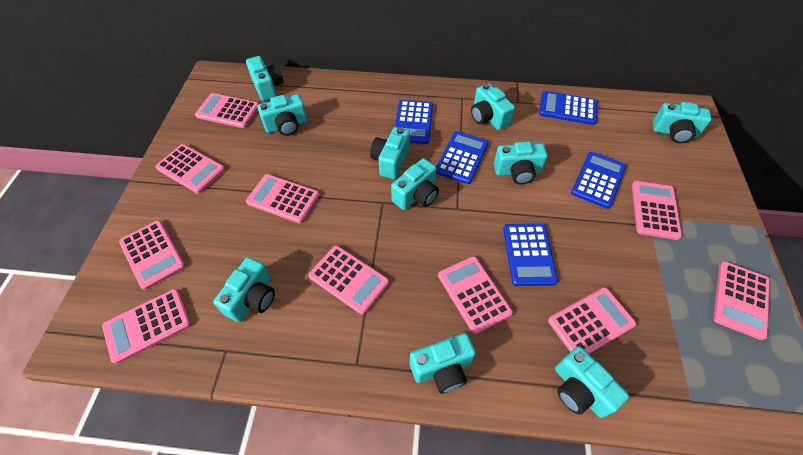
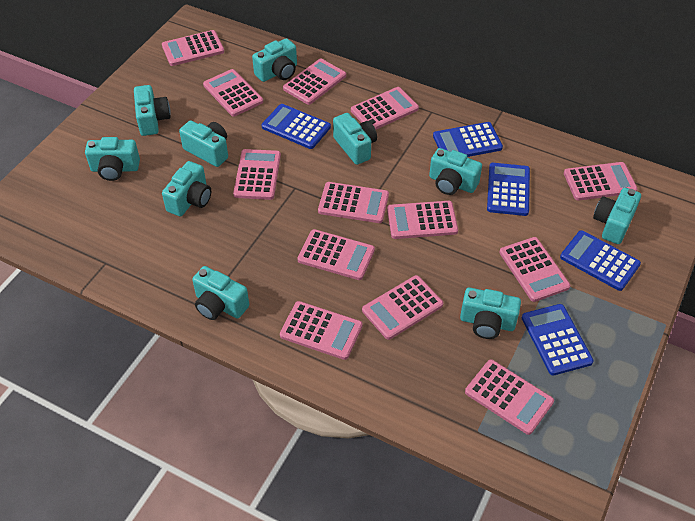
pink calculator: [102,289,191,364] [119,220,186,290] [155,144,225,194] [195,93,259,128] [246,174,320,223] [308,245,389,315] [438,256,513,334] [548,287,636,354] [632,181,682,240] [713,261,770,340] = 10 -> [162,30,224,66] [203,69,263,117] [233,149,281,200] [280,301,363,360] [283,59,346,105] [298,229,375,280] [318,182,389,223] [351,87,419,130] [362,275,443,340] [387,201,458,239] [465,359,554,435] [499,237,570,302] [564,162,637,201] = 13

